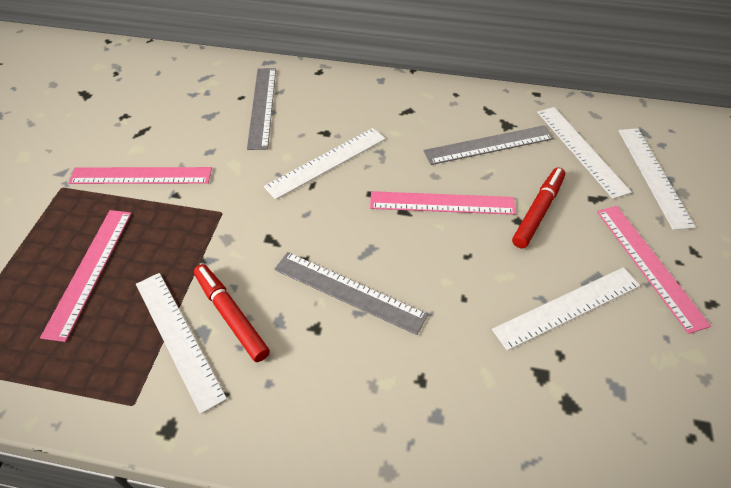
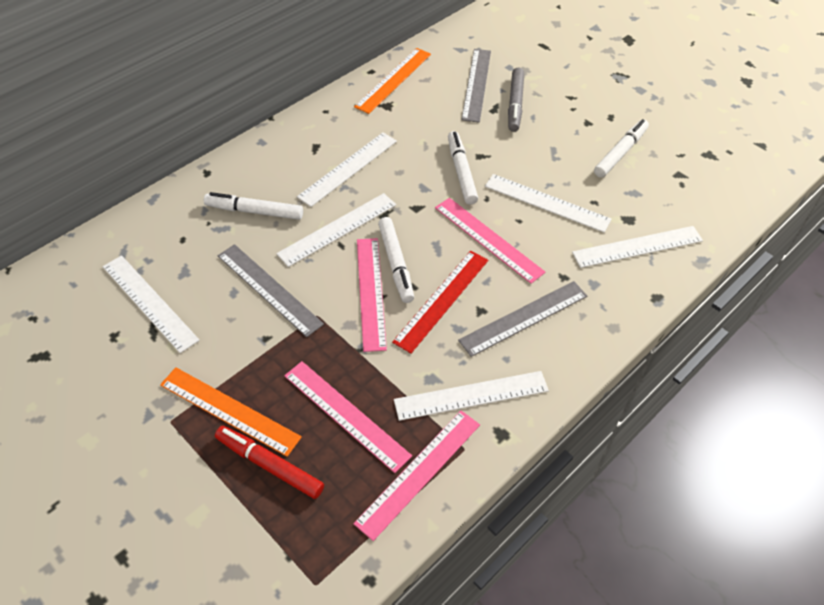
grey marker: none = 0 -> [508,68,524,132] = 1
orange ruler: none = 0 -> [160,367,302,457] [354,48,431,114] = 2
red marker: [194,264,270,362] [512,167,565,248] = 2 -> [215,426,324,499] = 1
red ruler: none = 0 -> [392,251,488,353] = 1
white marker: none = 0 -> [204,192,303,220] [378,217,414,303] [448,131,478,205] [594,119,649,178] = 4
white ruler: [136,273,227,414] [264,128,386,200] [492,268,640,351] [537,107,632,199] [618,128,696,230] = 5 -> [103,255,200,353] [276,193,396,267] [297,132,397,207] [394,371,549,421] [485,174,611,233] [572,226,703,268] = 6

